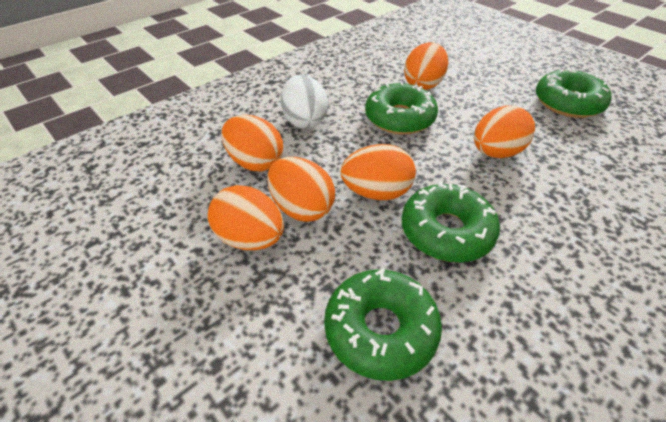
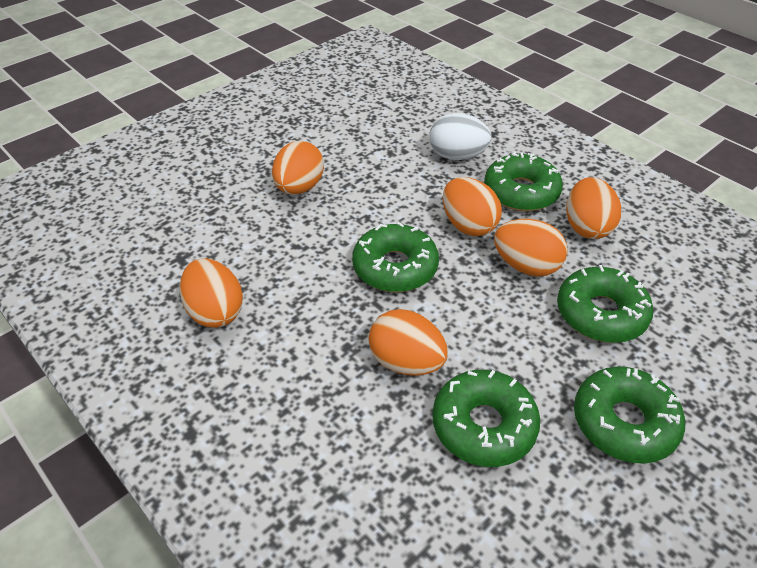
green donut: [324,268,442,381] [365,81,438,134] [402,181,500,262] [536,68,612,118] = 4 -> [352,222,439,292] [432,370,540,467] [484,152,563,211] [557,265,653,343] [574,366,685,464] = 5

